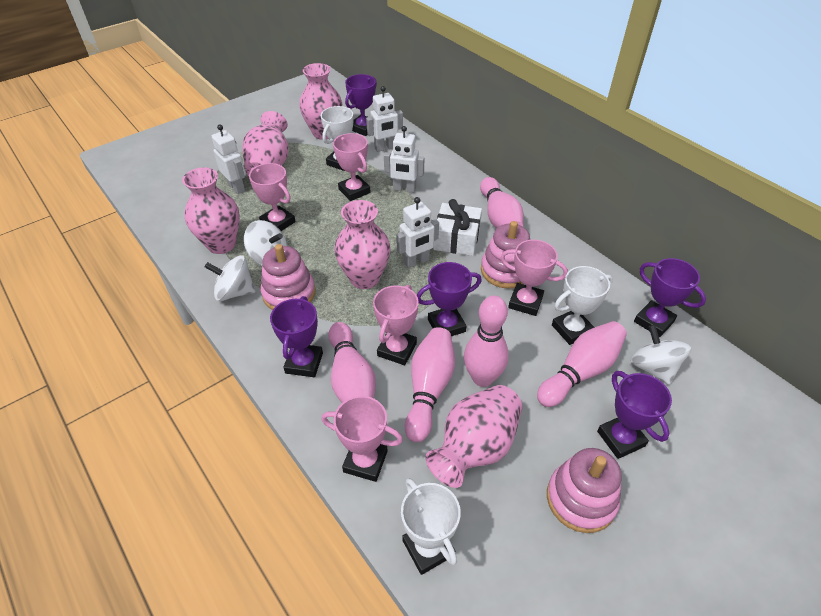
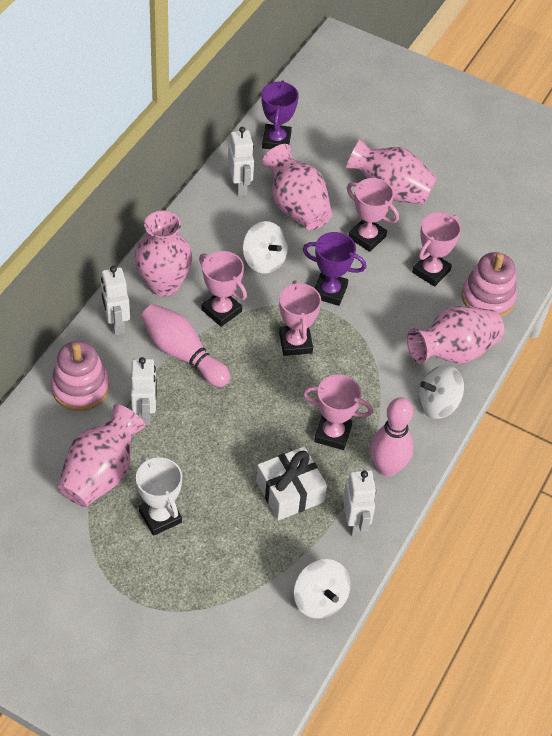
pink bowling pin: [328,322,376,403] [405,327,455,442] [464,296,509,387] [480,177,524,228] [537,321,627,407] = 5 -> [141,304,230,387] [370,397,414,477] = 2
pink stacking toy: [261,244,316,310] [481,221,530,289] [547,448,622,533] = 3 -> [51,341,110,411] [462,252,517,317] = 2
purple trophy: [270,296,323,377] [345,74,377,136] [417,262,482,336] [597,371,672,459] [634,258,706,337] = 5 -> [261,80,299,149] [303,232,366,306] = 2
white trophy: [321,106,353,171] [401,478,461,575] [552,266,613,345] = 3 -> [136,455,182,536] = 1

